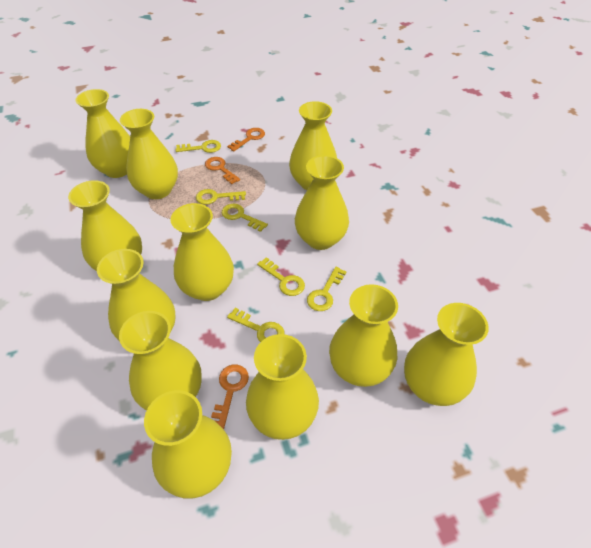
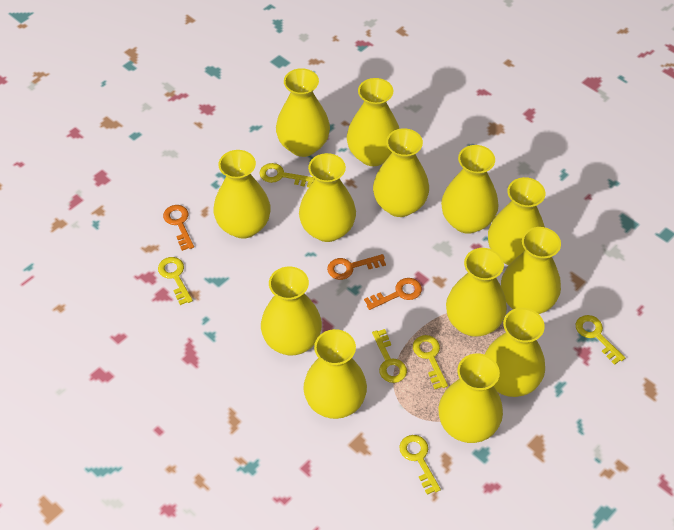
yellow vase: [68,180,142,271] [75,89,130,178] [97,249,175,341] [119,311,202,411] [120,109,178,199] [144,390,232,499] [170,203,234,301] [246,334,319,440] [289,101,337,190] [295,155,349,250] [329,284,398,387] [404,303,489,406] = 12 -> [214,150,271,239] [261,267,322,355] [276,68,330,157] [299,153,356,242] [303,329,367,419] [347,78,399,166] [373,128,429,217] [438,353,503,443] [441,145,498,234] [446,248,507,336] [484,308,545,397] [488,177,546,265] [501,227,561,314] = 13

